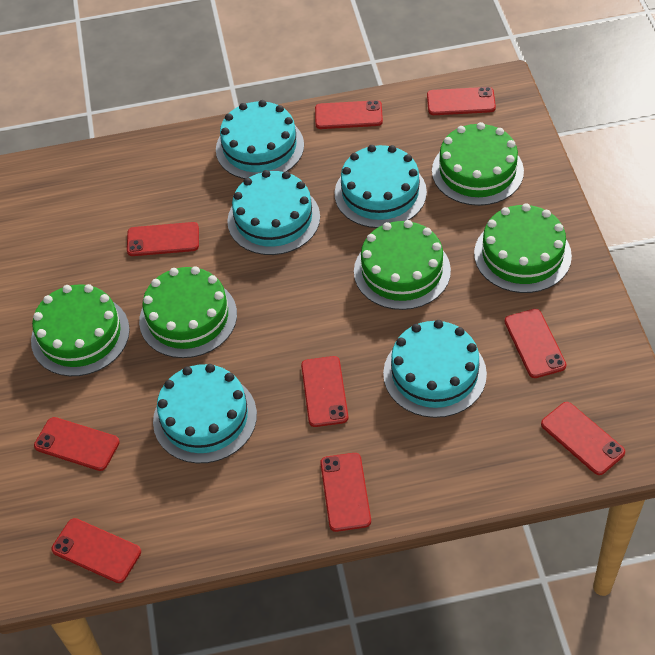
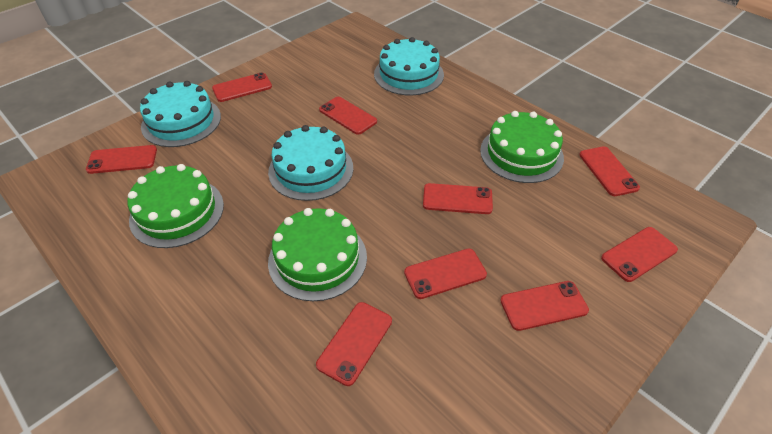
green cake: [31,284,130,376] [139,266,237,358] [354,220,451,310] [432,122,524,206] [474,203,572,293] = 5 -> [127,164,224,248] [268,208,367,301] [480,111,564,183] = 3
turquoise cake: [153,364,257,463] [216,100,304,179] [227,170,320,255] [335,145,427,228] [383,320,487,418] = 5 -> [140,81,221,147] [268,125,353,201] [374,37,444,95] = 3

